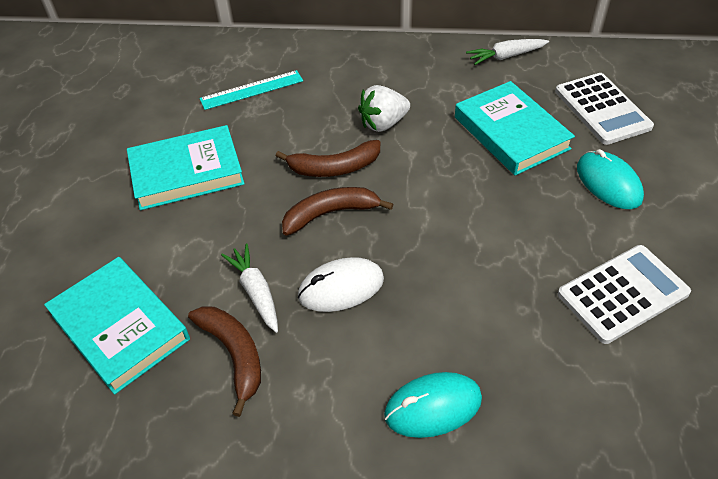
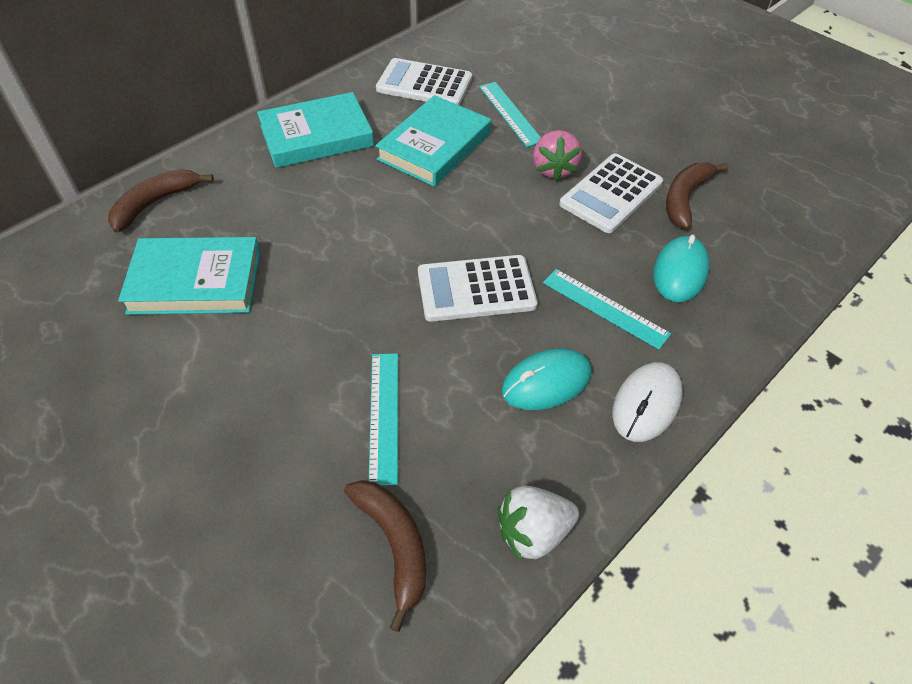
pink strawberry: none = 0 -> [533,130,582,181] = 1
turquoise ruler: [199,70,303,110] = 1 -> [369,354,398,486] [479,82,541,147] [543,269,671,350] = 3
white calculator: [555,73,654,145] [558,245,691,344] = 2 -> [376,58,472,106] [418,255,538,322] [559,154,663,233] = 3
white carrot: [221,243,278,333] [466,39,549,65] = 2 -> none = 0

